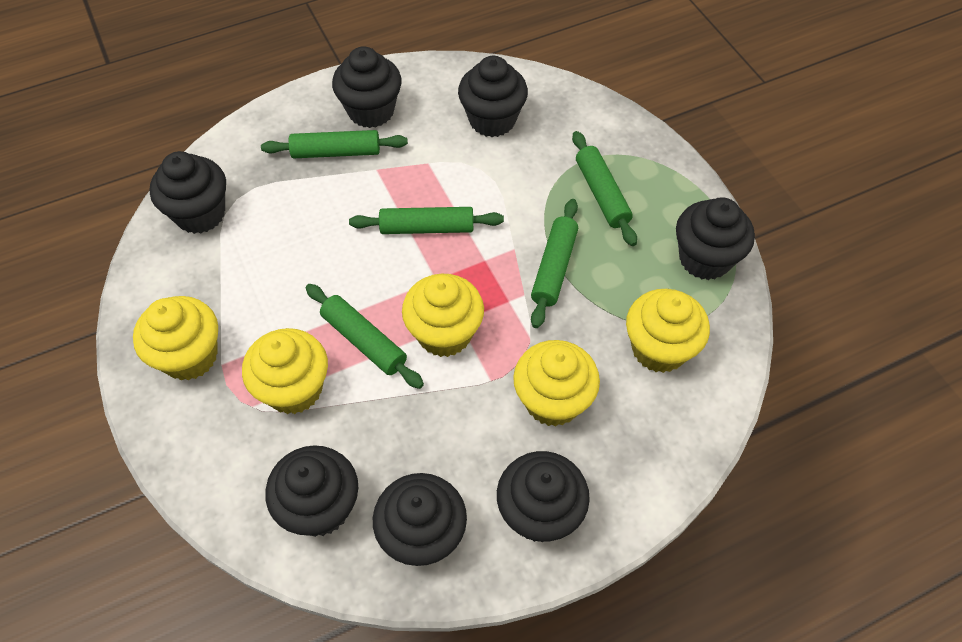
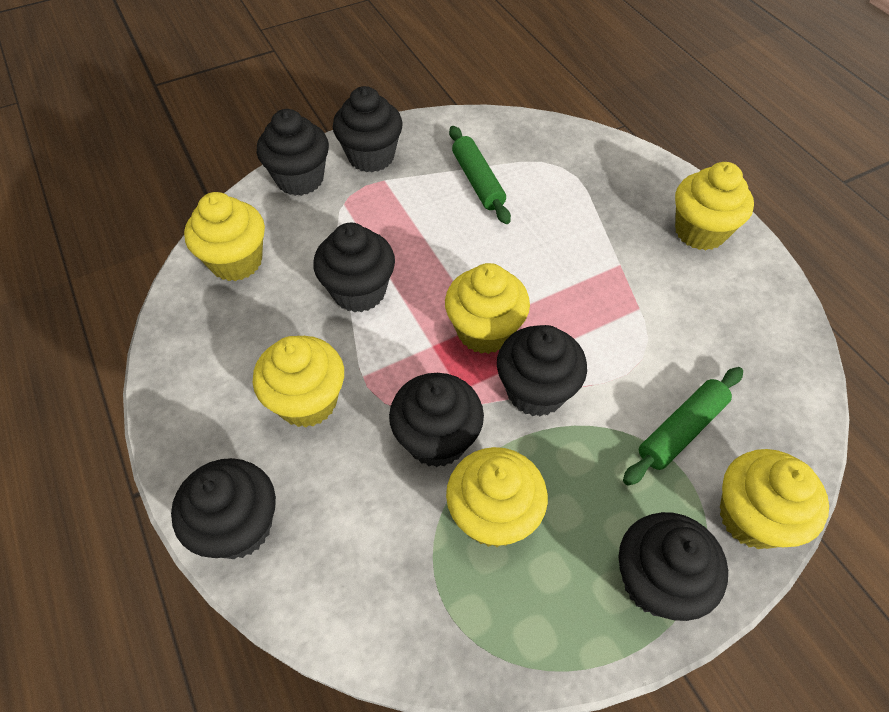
green rolling pin: [261,130,408,158] [306,284,424,389] [349,207,504,234] [531,199,578,328] [572,131,637,246] = 5 -> [449,126,511,224] [623,367,743,486] = 2
yellow cupcake: [133,296,218,381] [242,328,328,414] [402,274,484,357] [513,340,600,427] [626,289,710,373] = 5 -> [184,192,265,281] [253,336,344,428] [445,263,530,354] [446,447,548,547] [675,162,754,250] [720,449,829,549] = 6

